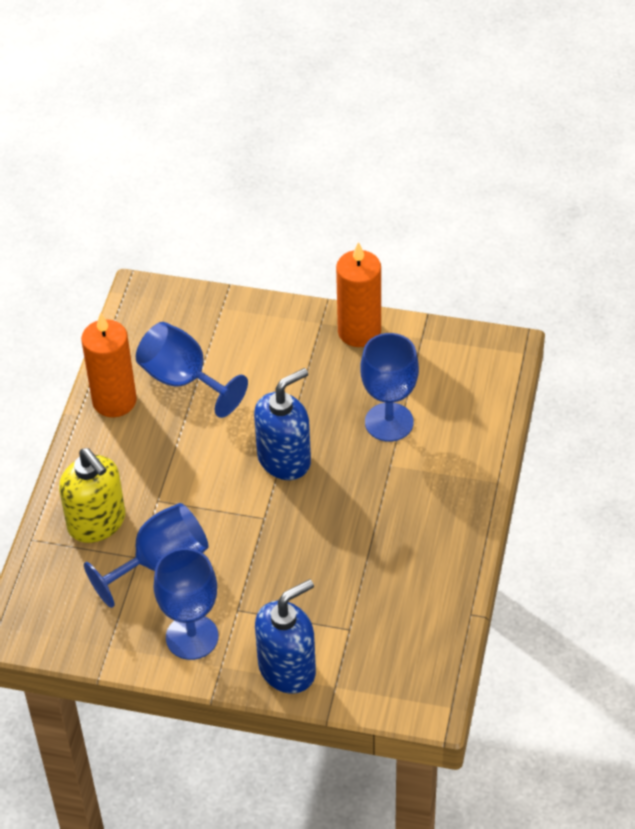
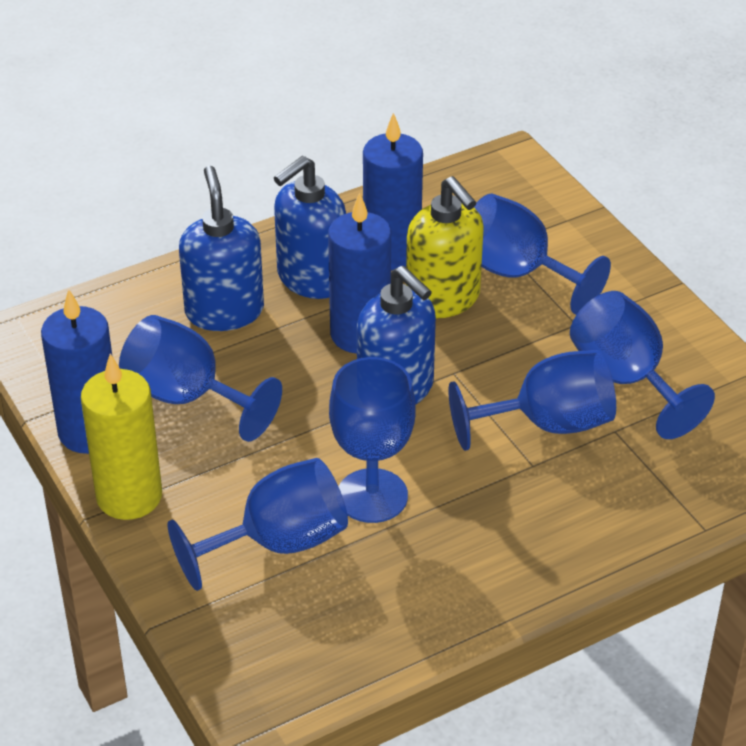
blue candle: none = 0 -> [41,289,112,454] [328,192,391,354] [363,113,423,270] = 3
blue goblet: [84,503,209,608] [136,322,248,418] [154,548,218,660] [360,333,419,442] = 4 -> [119,315,282,442] [167,458,348,591] [329,357,415,523] [448,350,616,451] [474,193,611,315] [570,291,715,439] = 6
blue soap dispenser: [254,368,311,480] [255,579,316,694] = 2 -> [179,166,264,331] [274,156,346,299] [357,266,436,405] = 3
orange candle: [81,312,137,417] [336,242,381,347] = 2 -> none = 0
yellow candle: none = 0 -> [81,353,162,520] = 1

